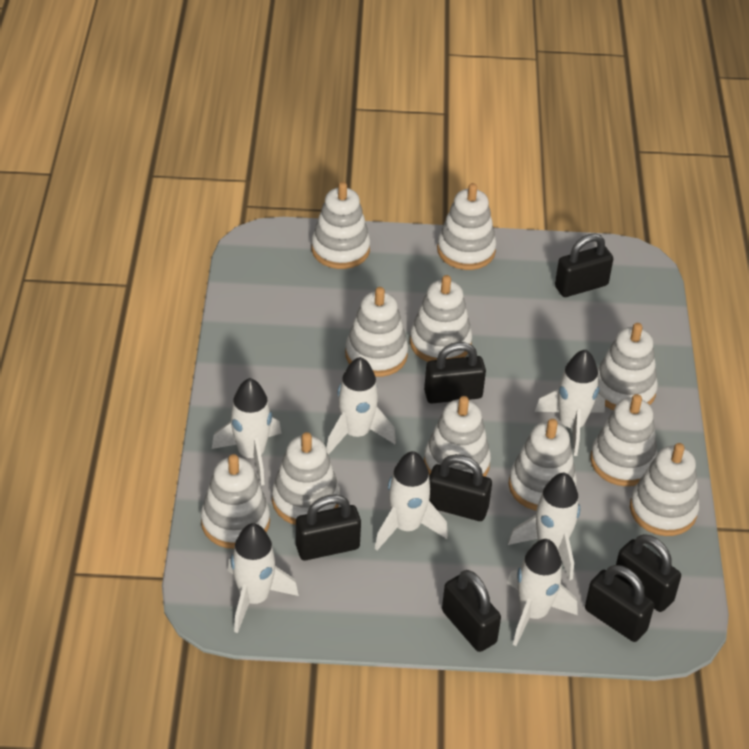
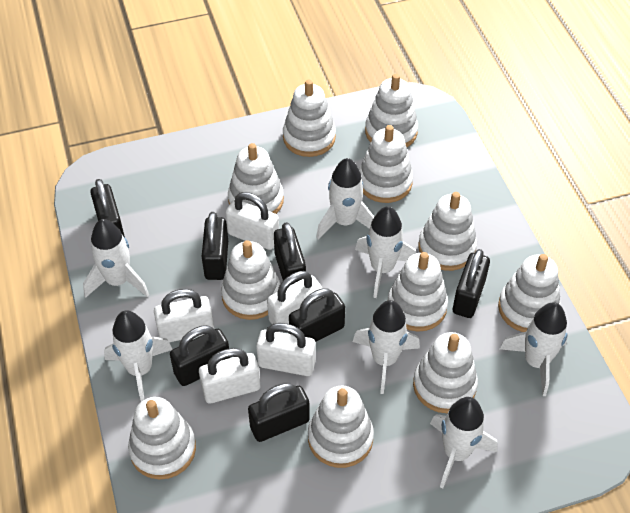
white padlock: none = 0 -> [154,289,214,342] [199,348,261,404] [225,192,279,250] [256,323,316,376] [267,271,323,332] = 5

